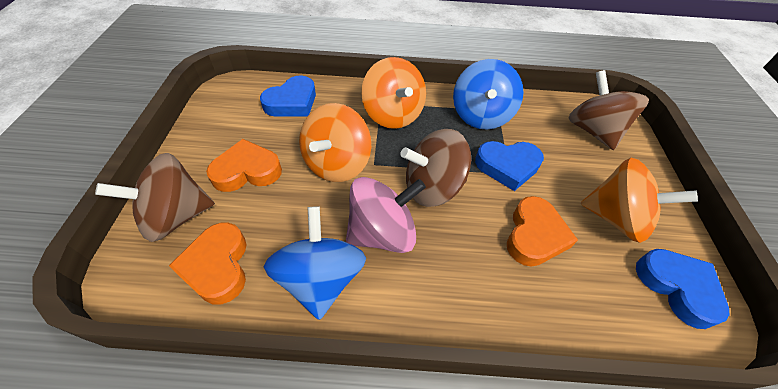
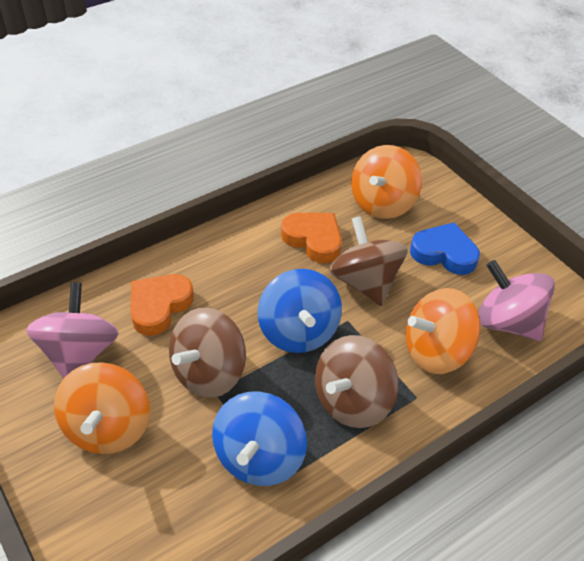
blue heart: [260,75,316,117] [475,141,544,191] [636,249,730,329] = 3 -> [410,223,480,275] = 1
orange heart: [169,223,247,304] [206,139,282,192] [507,196,578,267] = 3 -> [130,274,194,336] [281,213,342,263] = 2
pink spinning top: [346,177,426,253] = 1 -> [26,282,119,378] [478,260,555,341] = 2

